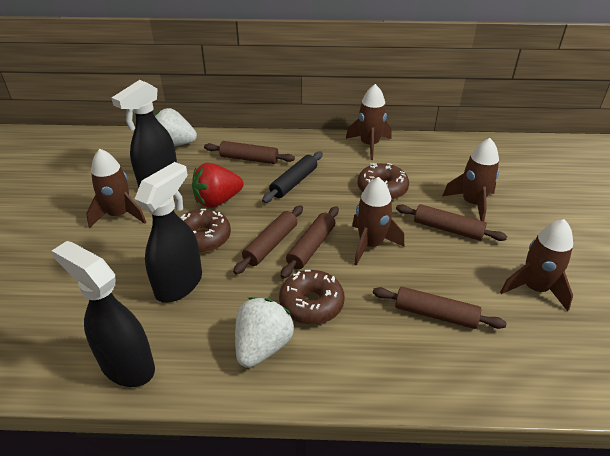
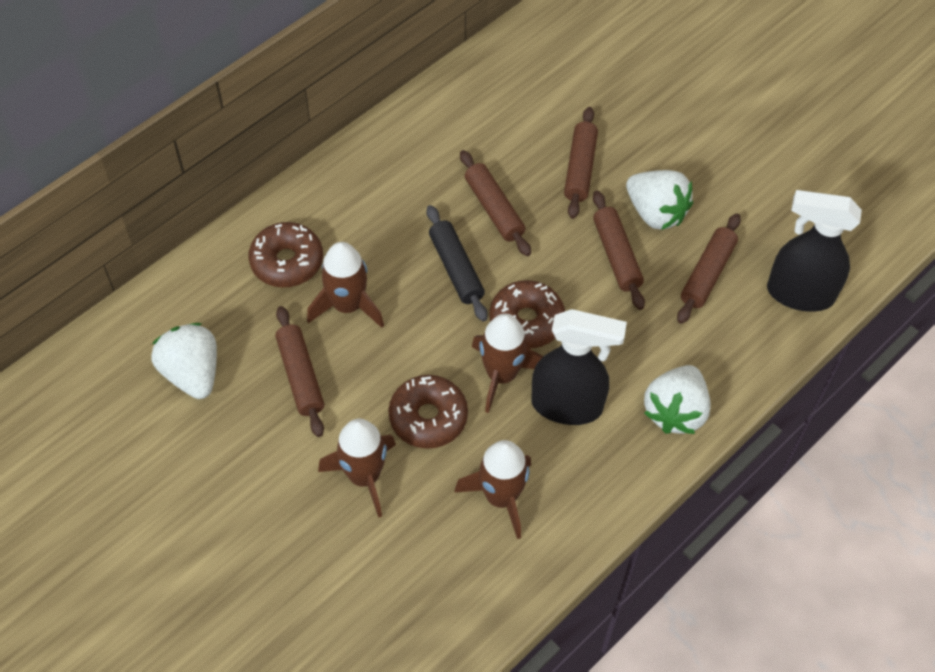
black spray bottle: [52,241,155,387] [112,80,177,187] [135,162,202,303] = 3 -> [531,309,627,425] [767,190,862,312] = 2
brown rocket: [86,149,146,228] [346,84,392,160] [352,177,404,266] [443,138,499,221] [500,219,573,311] = 5 -> [307,242,384,328] [318,419,396,518] [454,440,531,539] [472,314,543,413] = 4
red strawberry: [192,163,244,208] = 1 -> none = 0
white strawberry: [155,108,197,146] [235,297,294,368] = 2 -> [151,323,217,399] [626,170,693,230] [644,365,711,434] = 3

